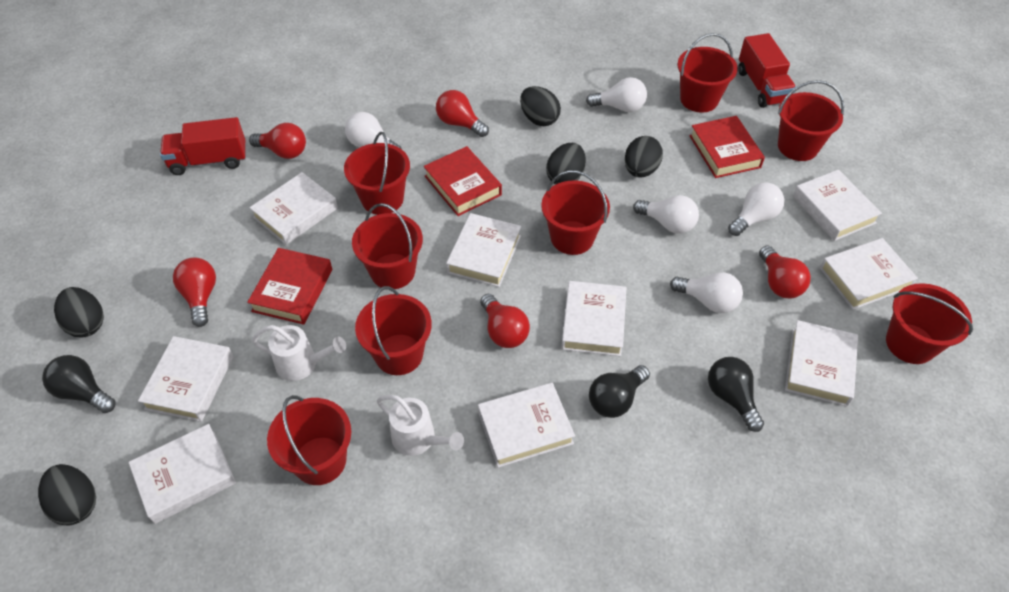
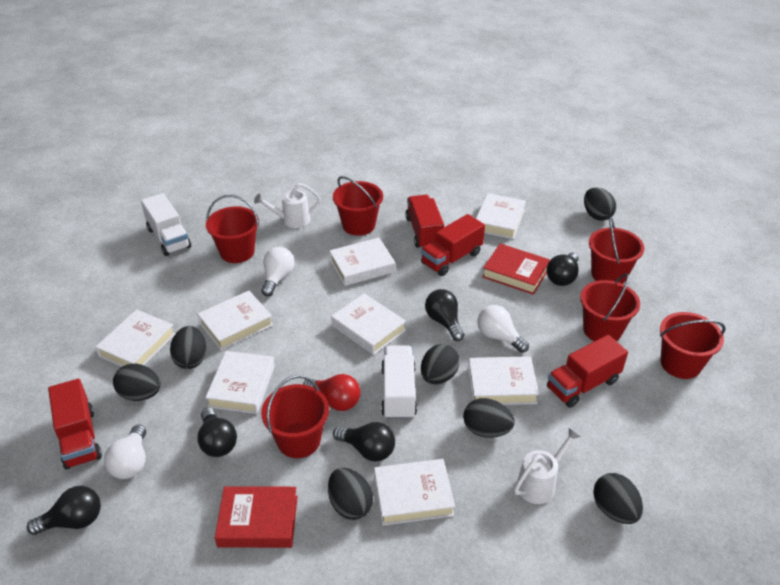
black egg: [38,464,96,526] [54,287,104,337] [520,86,561,126] [546,143,586,185] [625,136,663,178] = 5 -> [113,364,161,401] [170,326,206,369] [328,468,373,520] [421,344,460,384] [463,398,515,438] [584,187,616,221] [593,473,643,524] = 7
black light bulb: [42,355,116,413] [589,365,650,418] [708,357,764,432] = 3 -> [27,486,101,535] [197,407,237,457] [333,422,395,461] [425,289,465,341] [547,252,579,286] = 5
red book: [247,248,332,325] [424,146,502,216] [689,116,765,178] = 3 -> [215,486,298,548] [482,244,550,295] = 2
red bucket: [267,395,351,485] [344,132,410,215] [352,203,423,289] [355,286,432,375] [541,170,610,255] [677,33,738,113] [778,80,844,161] [886,283,973,364] = 8 -> [206,195,259,263] [261,375,329,458] [333,176,383,236] [580,273,640,341] [589,217,644,284] [660,312,725,379] = 6
red light bulb: [173,258,216,327] [249,123,306,159] [436,90,489,137] [480,294,530,348] [759,245,811,299] = 5 -> [303,374,361,411] = 1
red truck: [160,117,246,175] [738,33,796,108] = 2 -> [48,379,102,469] [405,195,444,248] [421,214,485,276] [547,335,628,408] = 4
white book: [128,424,236,524] [138,336,234,422] [249,172,338,245] [446,213,521,287] [478,383,575,468] [561,281,627,356] [785,320,858,406] [793,169,882,241] [820,238,918,310] = 9 -> [96,309,175,367] [198,291,273,350] [205,351,275,414] [329,238,396,286] [331,293,406,355] [374,459,455,526] [468,356,539,405] [476,193,526,239] = 8
white light bulb: [345,112,402,149] [586,77,647,112] [633,195,699,234] [670,272,743,313] [728,182,784,236] = 5 -> [104,424,146,479] [261,247,295,296] [477,305,529,353] = 3
white truck: none = 0 -> [141,193,191,256] [381,345,417,420] = 2

